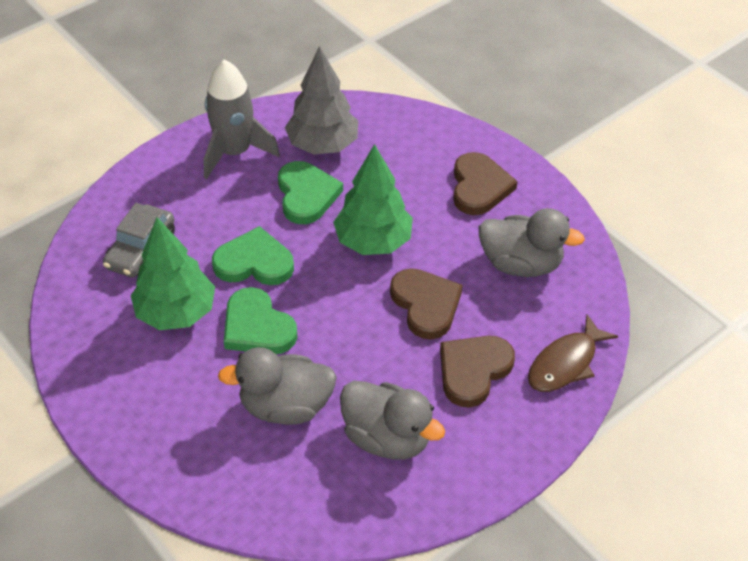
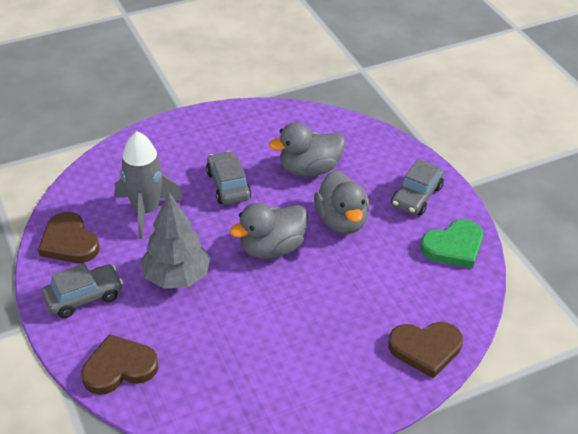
brown fish: [528,315,618,392] = 1 -> none = 0
green heart: [212,226,294,285] [224,287,298,354] [278,161,343,224] = 3 -> [420,219,483,268] = 1
green tree: [131,217,215,330] [333,144,413,255] = 2 -> none = 0
grey car: [103,203,175,278] = 1 -> [42,263,123,318] [206,151,252,205] [391,159,444,216] = 3

